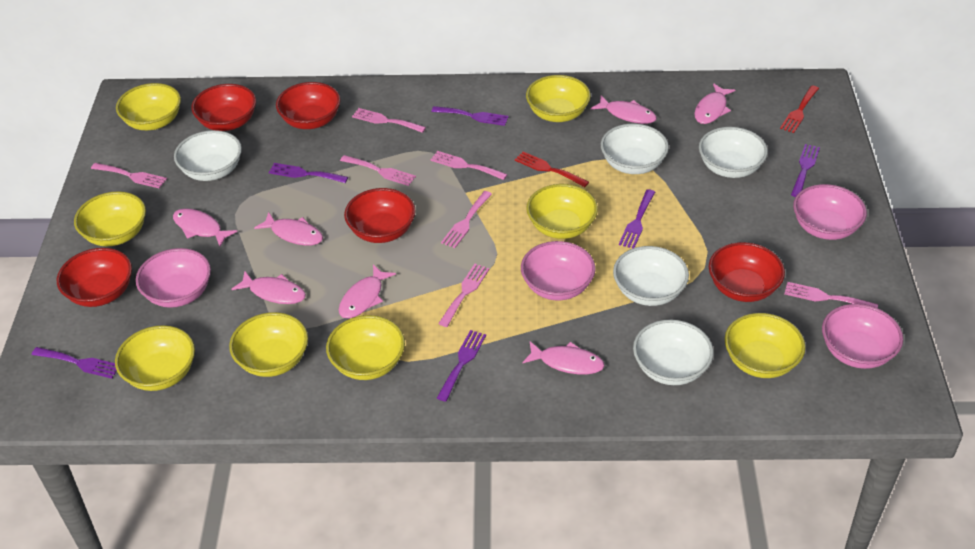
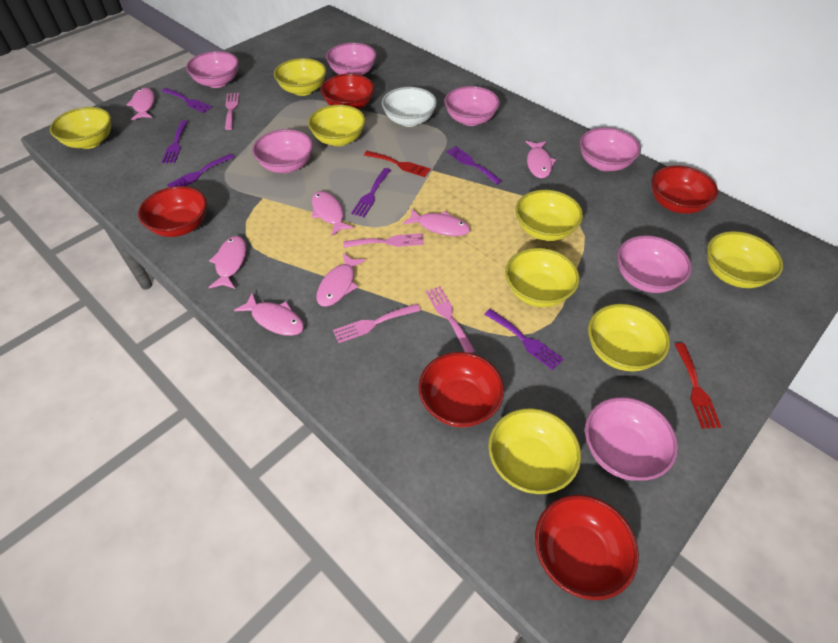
pink bowl: [136,248,211,308] [521,241,595,300] [793,184,867,240] [822,304,903,369] = 4 -> [186,51,239,88] [252,129,313,173] [326,43,377,75] [444,86,500,126] [580,127,641,171] [585,397,678,481] [617,235,692,293] = 7
pink fork: [91,163,167,188] [340,155,416,186] [352,108,426,133] [431,151,508,180] [438,264,490,327] [441,191,492,248] [784,282,878,308] = 7 -> [225,93,239,130] [333,304,421,343] [343,233,424,248] [426,286,476,353] = 4
white bowl: [174,130,242,181] [601,124,669,174] [613,246,689,306] [633,320,713,385] [699,127,768,178] = 5 -> [382,87,437,127] = 1

